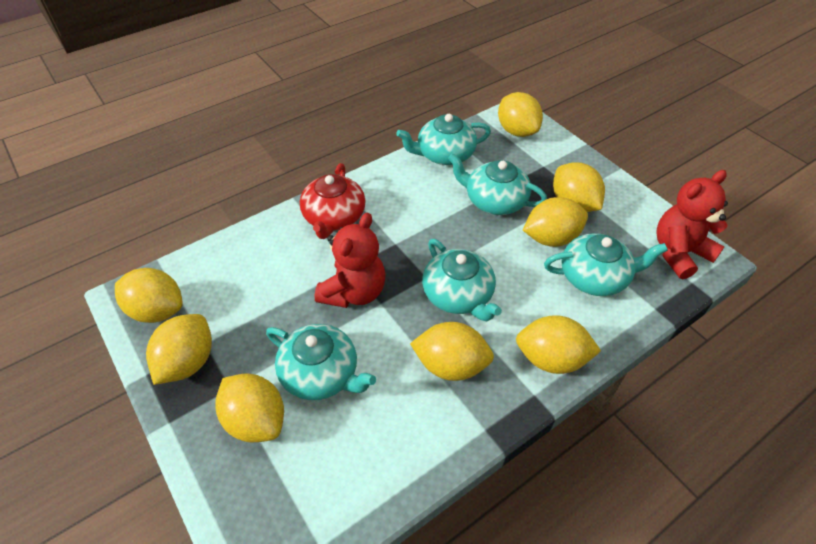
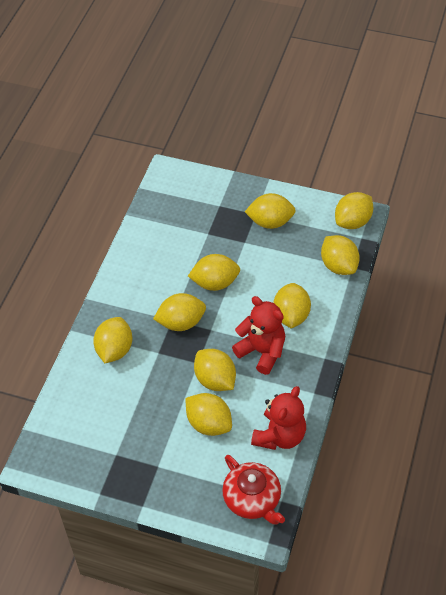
turquoise teapot: [266,324,376,400] [396,114,491,165] [422,239,502,321] [448,153,547,215] [544,233,668,296] = 5 -> none = 0
yellow lemon: [115,268,183,323] [146,314,212,385] [215,373,284,443] [410,322,494,381] [498,92,543,137] [516,315,601,374] [523,197,588,247] [553,162,605,212] = 8 -> [93,317,132,363] [153,293,206,331] [185,393,232,436] [188,254,240,291] [194,349,236,391] [245,193,296,229] [273,283,311,328] [321,235,360,275] [335,192,373,229] = 9

